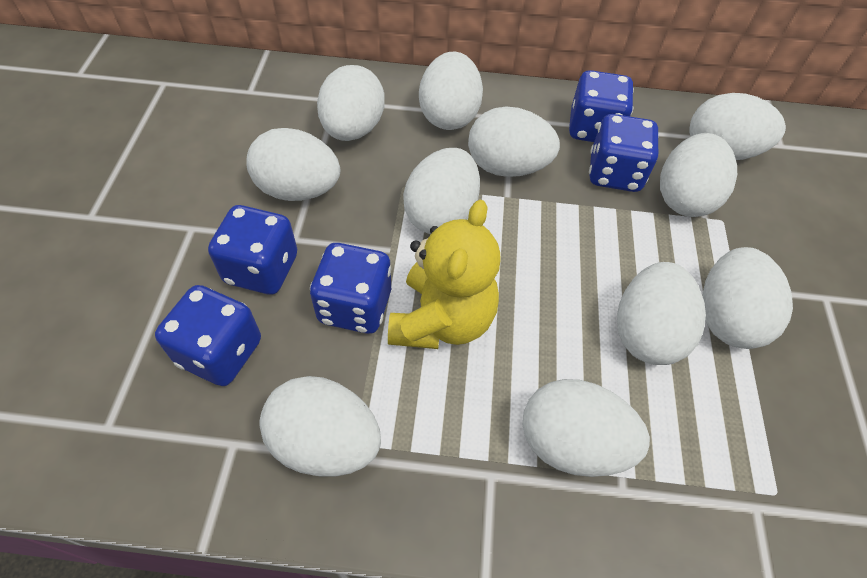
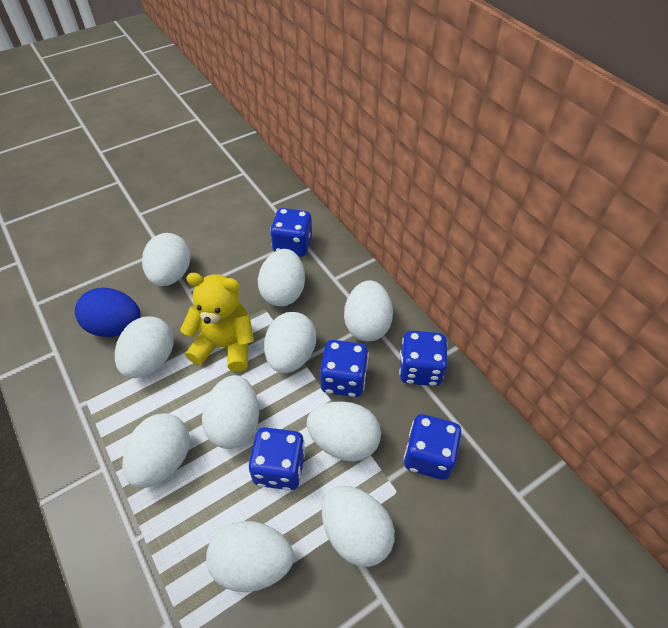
blue egg: none = 0 -> [75,287,141,337] = 1
white egg: [246,128,340,201] [259,376,381,476] [317,65,385,141] [403,148,480,234] [419,52,483,130] [468,107,560,177] [522,379,650,477] [617,262,706,365] [660,133,737,217] [689,93,786,160] [702,247,793,349] = 11 -> [115,317,174,378] [122,413,190,488] [142,233,190,286] [202,375,259,449] [206,521,294,592] [258,249,305,306] [264,312,316,373] [307,401,381,462] [322,486,395,567] [344,280,393,341] = 10

